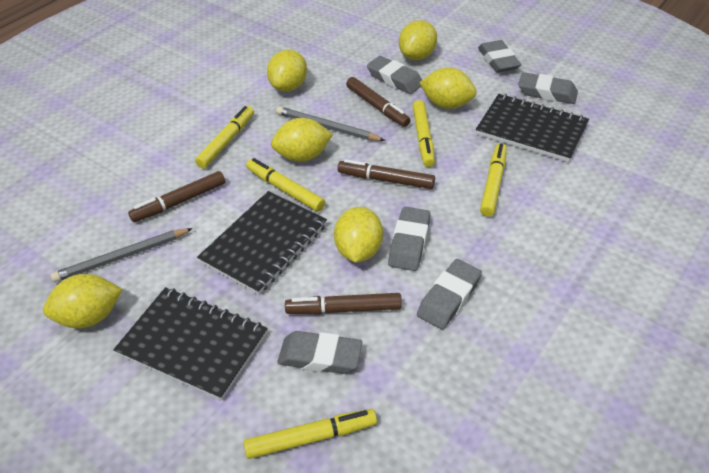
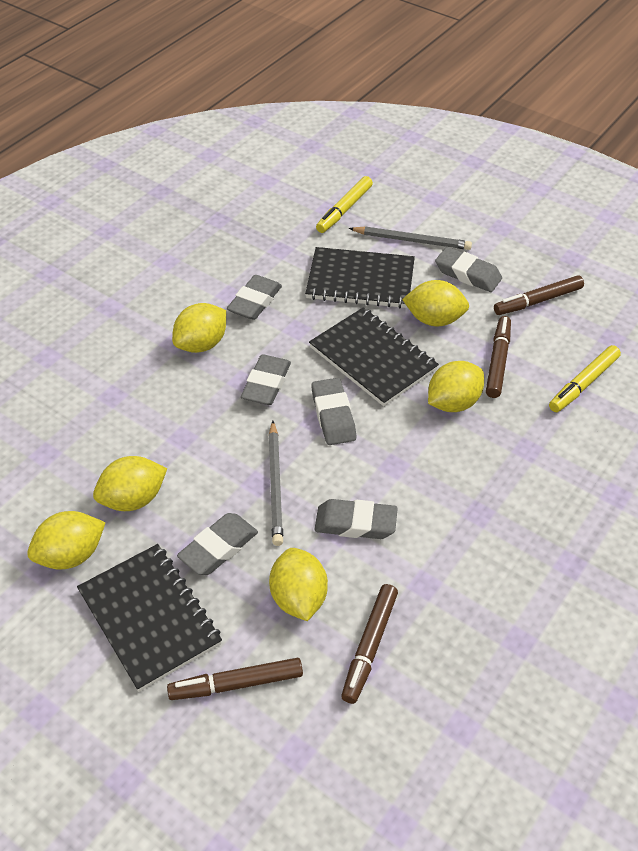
yellow marker: [195,106,254,168] [244,409,377,459] [246,158,325,212] [413,100,435,167] [480,143,507,216] = 5 -> [316,176,373,233] [549,345,621,412] = 2

